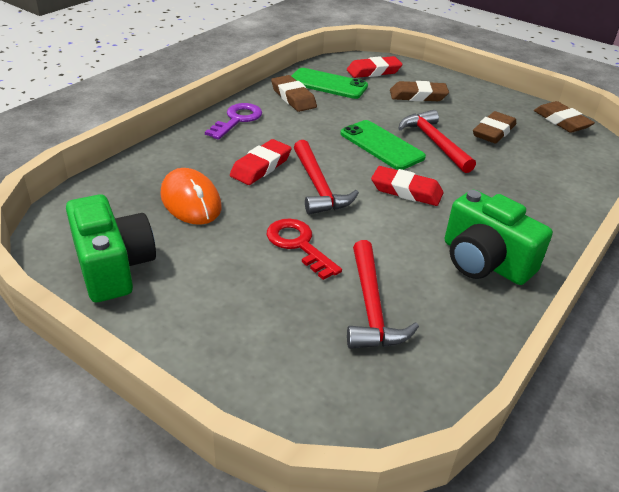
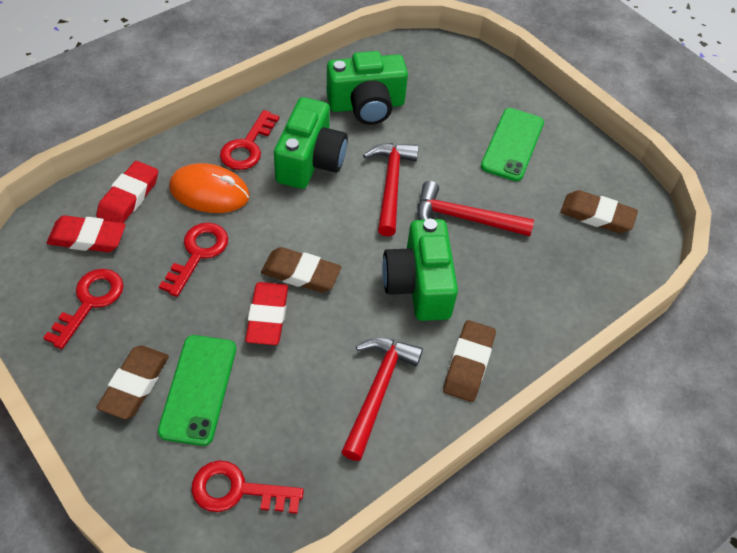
green camera: [66,194,156,302] [445,190,553,285] = 2 -> [274,97,348,189] [327,51,408,125] [382,219,458,321] = 3
purple key: [205,103,262,140] = 1 -> none = 0
red key: [267,219,342,280] = 1 -> [43,269,123,349] [159,222,228,297] [192,461,304,514] [220,110,280,170] = 4

